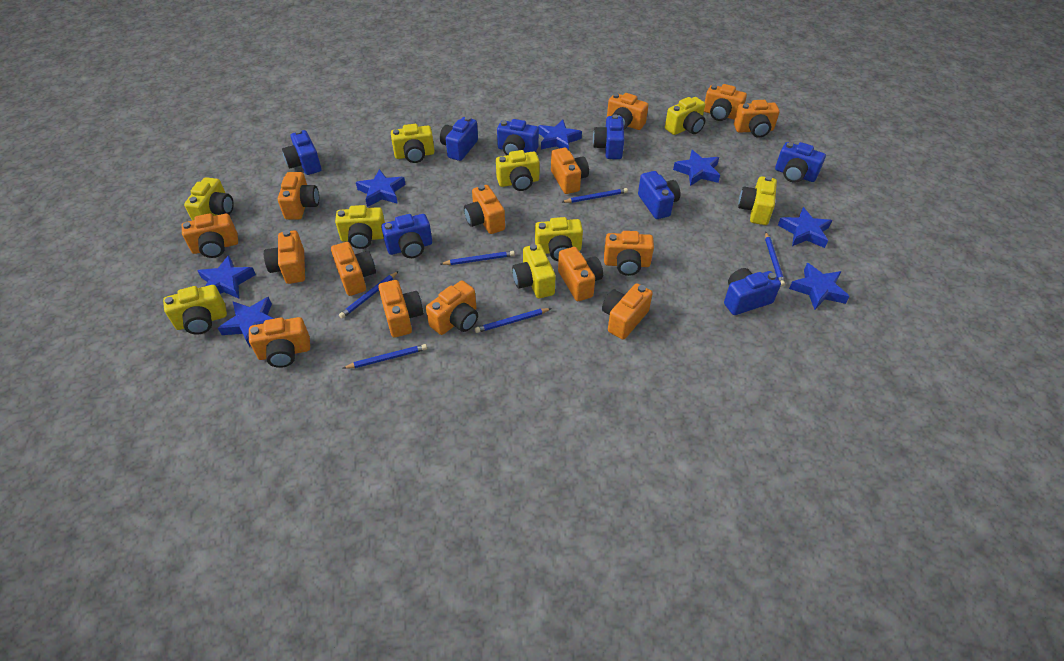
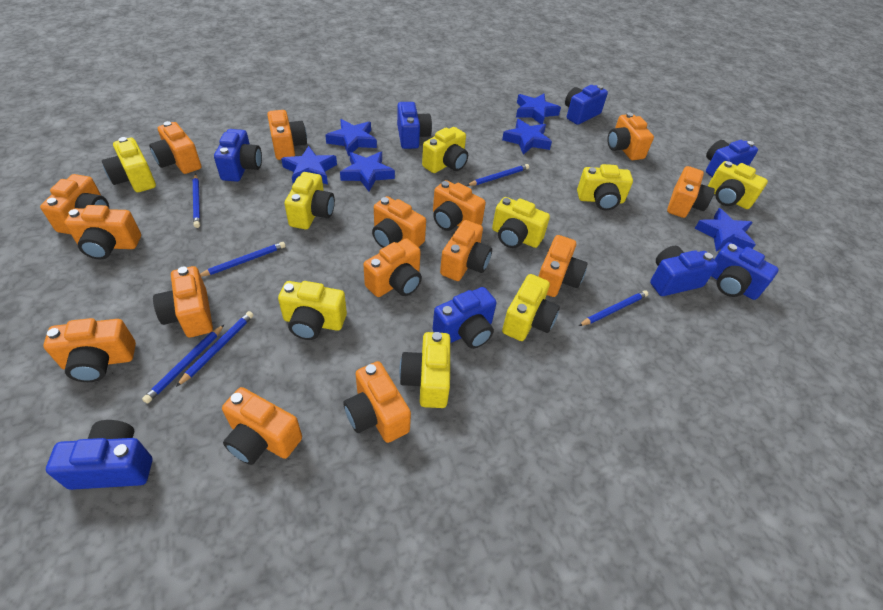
blue star: [197,255,256,299] [218,297,274,347] [356,169,406,207] [538,120,582,151] [673,150,720,186] [778,207,832,248] [789,263,850,310] = 7 -> [281,146,337,185] [325,119,377,156] [340,152,395,191] [502,119,552,155] [516,94,561,124] [695,208,756,252] = 6

